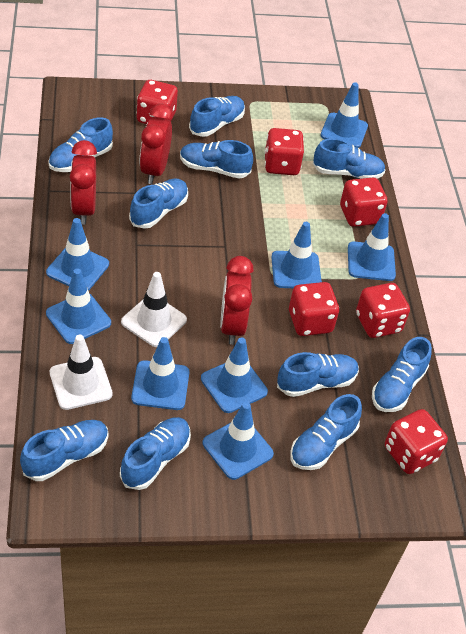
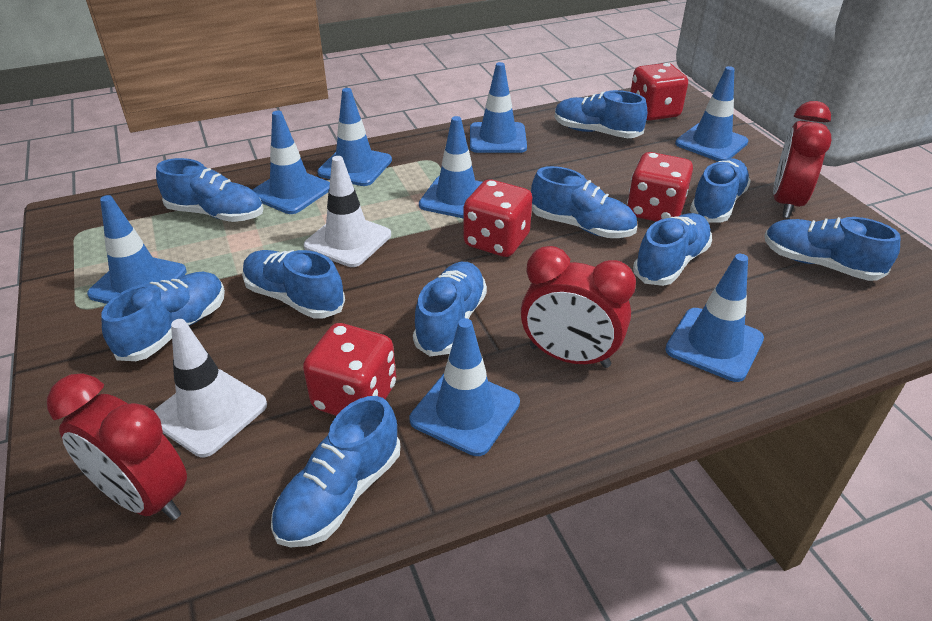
red dice: [136,80,178,124] [264,128,304,175] [289,282,339,336] [340,178,388,227] [356,283,410,338] [385,409,448,474] = 6 -> [303,323,396,416] [463,179,532,257] [627,152,693,222] [631,63,688,121] = 4

